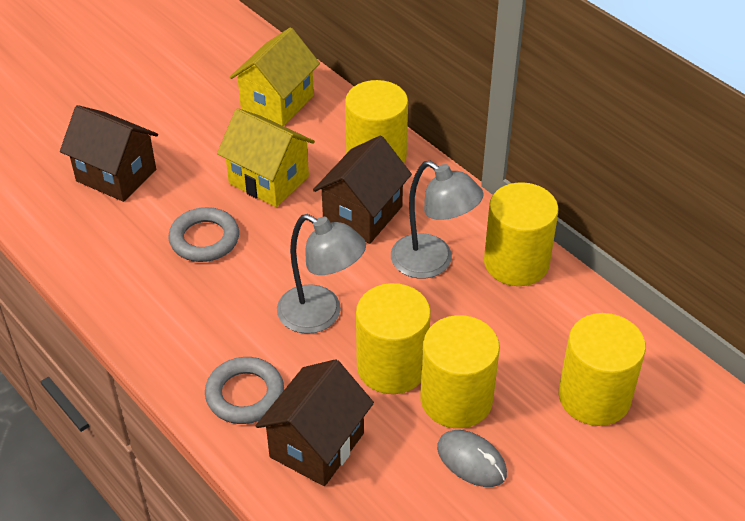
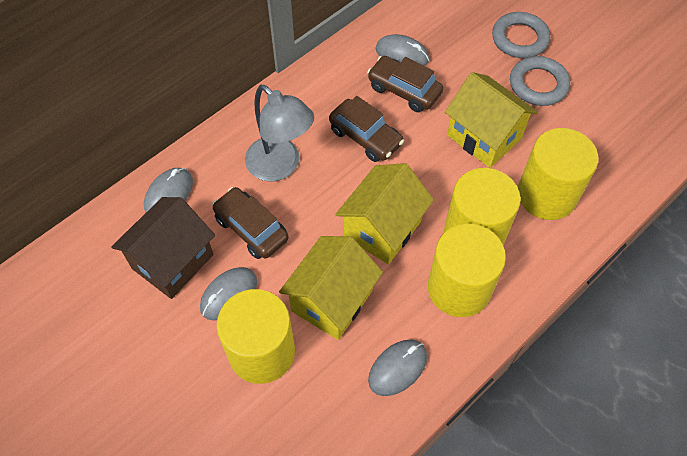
brown car: none = 0 -> [212,187,289,259] [329,96,404,162] [367,56,443,112] = 3
brown house: [60,105,158,202] [256,359,374,486] [313,135,412,244] = 3 -> [111,197,215,299] = 1
grey lamp: [277,214,366,334] [391,161,484,279] = 2 -> [245,85,314,182] = 1
grey mouse: [437,430,507,487] = 1 -> [144,168,193,213] [200,267,257,320] [368,340,427,396] [376,34,429,66] = 4
yellow cylinder: [345,80,408,163] [356,283,431,394] [420,315,500,428] [484,182,559,286] [559,313,646,426] = 5 -> [217,289,295,384] [428,223,506,317] [444,168,521,245] [518,128,599,220] = 4
yellow house: [217,108,315,207] [230,27,320,126] = 2 -> [279,236,383,340] [335,163,434,264] [445,72,538,168] = 3

